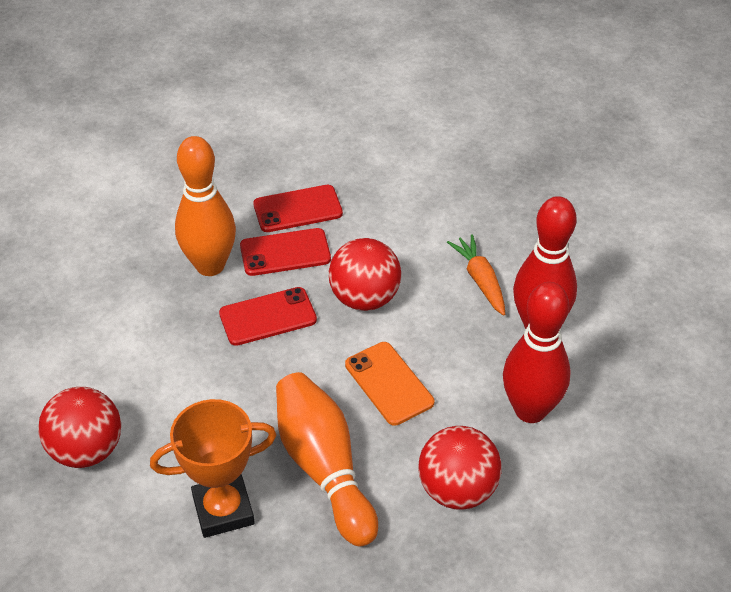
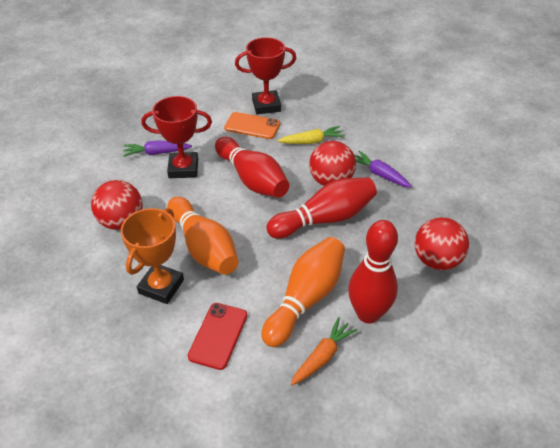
purple carrot: none = 0 -> [123,140,192,157] [354,151,412,188] = 2
red bowling pin: [503,282,571,423] [513,196,577,329] = 2 -> [215,137,289,198] [266,177,377,239] [348,220,398,323] = 3
red phone: [219,287,317,346] [240,228,331,276] [253,185,343,232] = 3 -> [188,303,247,370] = 1
red trophy: none = 0 -> [141,96,212,178] [235,37,296,114] = 2
yellow carrot: none = 0 -> [278,126,345,144] = 1

